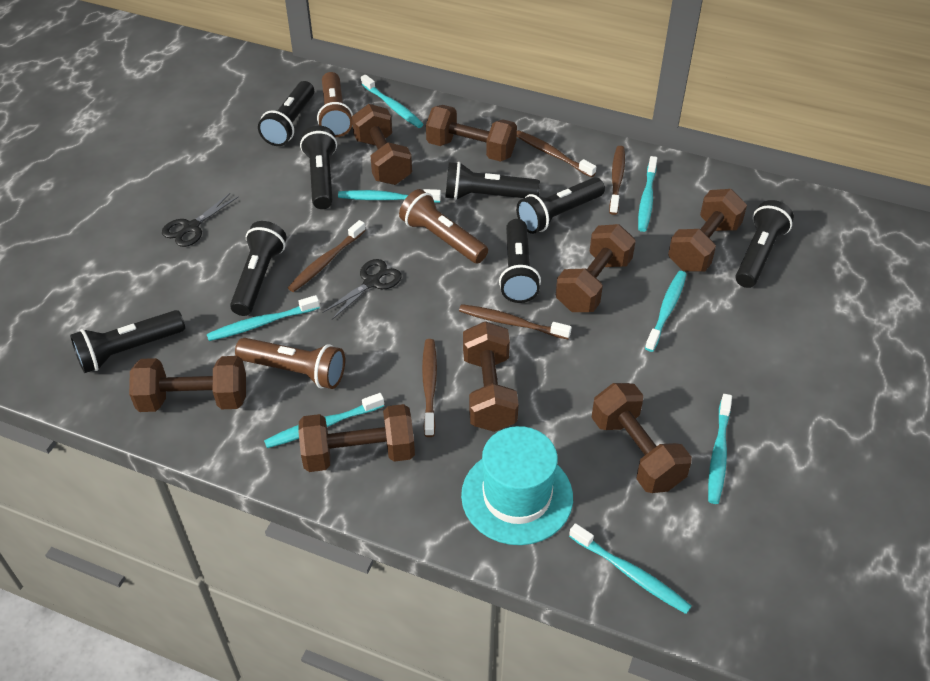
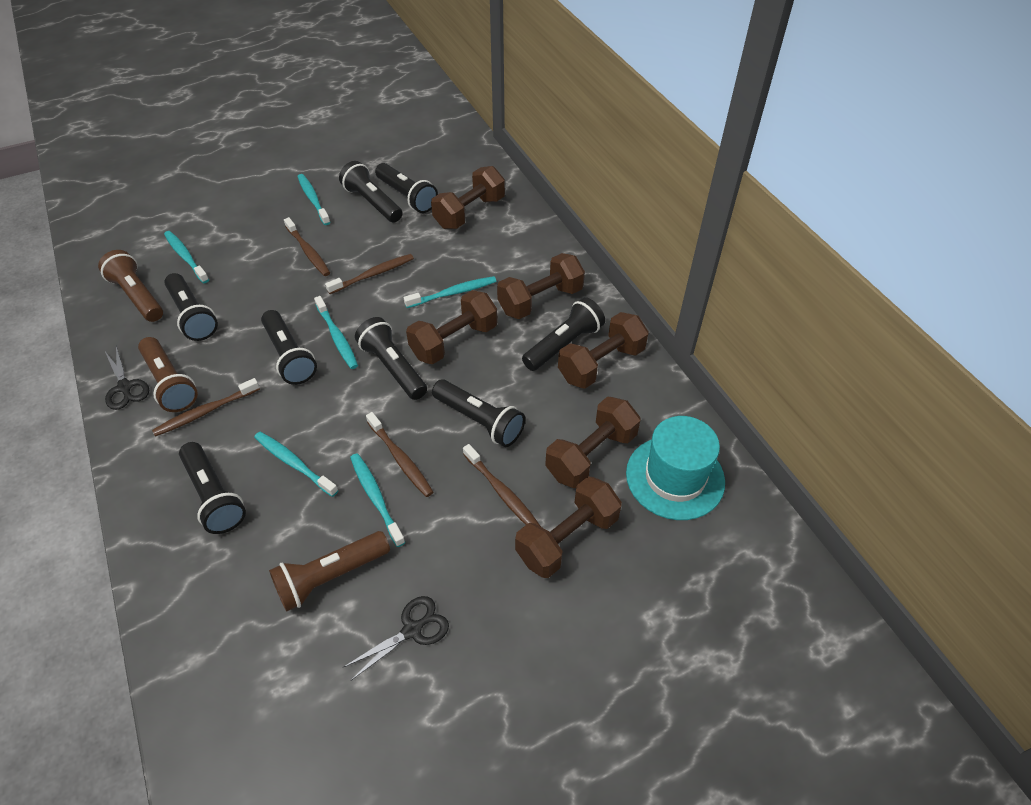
brown dumbbell: [129,356,246,412] [298,404,415,472] [352,104,412,185] [426,105,517,162] [463,321,519,432] [556,224,636,312] [592,383,692,493] [668,189,747,271] = 8 -> [406,290,498,364] [431,166,505,229] [497,253,585,319] [515,476,622,578] [545,396,640,488] [558,312,649,389] = 6
turquoise toothbrush: [207,295,320,341] [264,393,384,448] [338,189,441,203] [361,75,424,128] [569,523,692,614] [638,156,657,232] [645,271,687,352] [708,394,732,504] = 8 -> [164,231,209,283] [254,432,338,497] [297,174,331,225] [314,296,358,369] [350,453,405,547] [403,276,497,308] = 6

